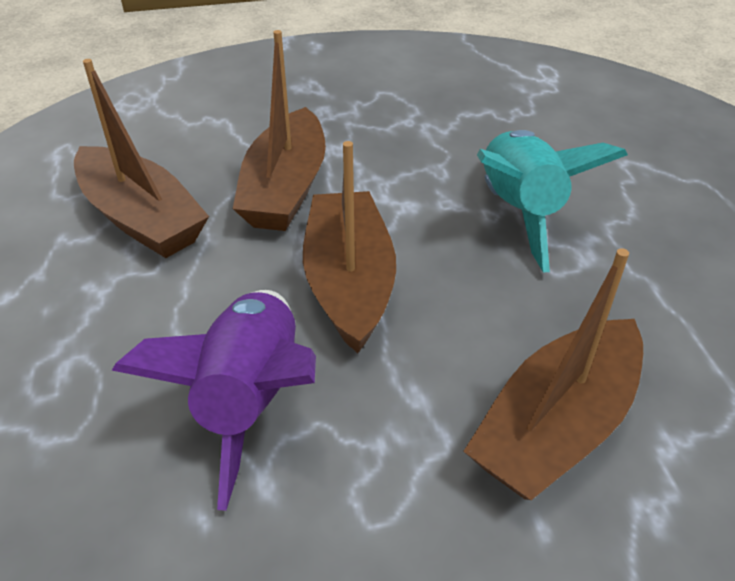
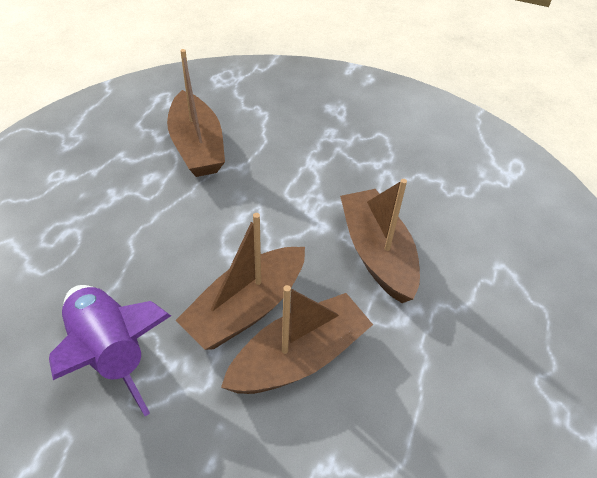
turquoise rocket: [477,130,628,273] = 1 -> none = 0

